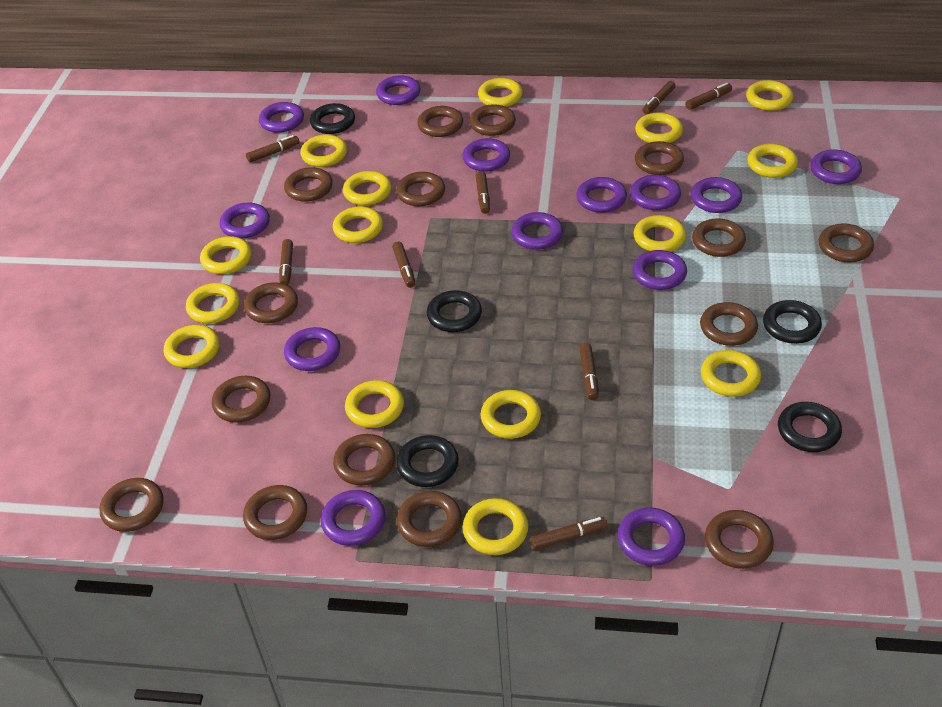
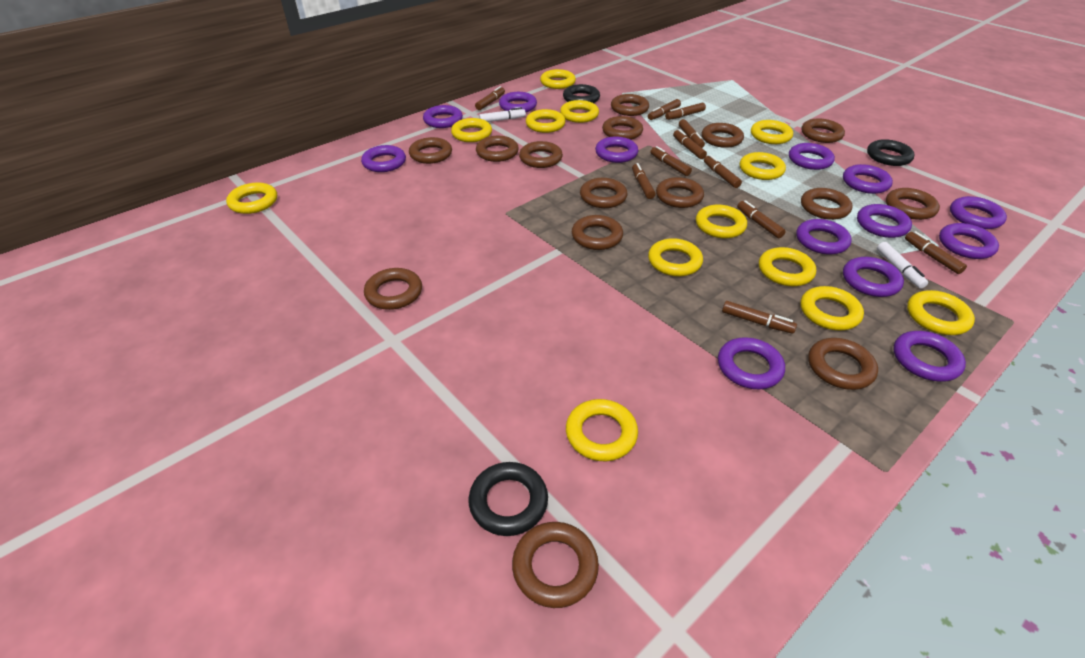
black ring: [310,103,355,134] [396,435,459,487] [427,290,482,332] [763,300,822,344] [778,402,842,452] = 5 -> [469,462,548,536] [563,84,600,103] [867,139,915,166] = 3
brown marker: [246,135,300,162] [279,239,293,285] [392,241,415,288] [476,171,490,214] [530,517,608,550] [580,343,599,400] [643,81,676,114] [685,83,732,110] = 8 -> [475,86,505,110] [632,163,656,199] [648,99,681,120] [651,146,692,176] [665,103,706,120] [673,129,707,159] [679,119,705,148] [704,155,742,188] [722,301,797,334] [737,200,786,238] [905,231,967,274] = 11
white marker: none = 0 -> [479,108,526,122] [877,242,928,289] = 2
yellow ring: [164,325,220,368] [186,283,240,324] [200,236,252,274] [300,135,347,167] [333,206,383,243] [343,171,392,205] [345,380,404,428] [462,498,528,555] [478,78,523,107] [480,390,541,439] [633,215,687,252] [635,112,683,143] [701,350,761,397] [746,80,793,111] [747,143,798,178] = 15 -> [226,182,277,214] [451,118,492,142] [526,109,566,133] [540,69,576,89] [560,100,599,123] [566,399,638,461] [648,238,703,277] [696,205,747,238] [740,152,786,180] [751,120,793,144] [759,247,816,286] [801,286,864,330] [907,290,975,335] = 13

